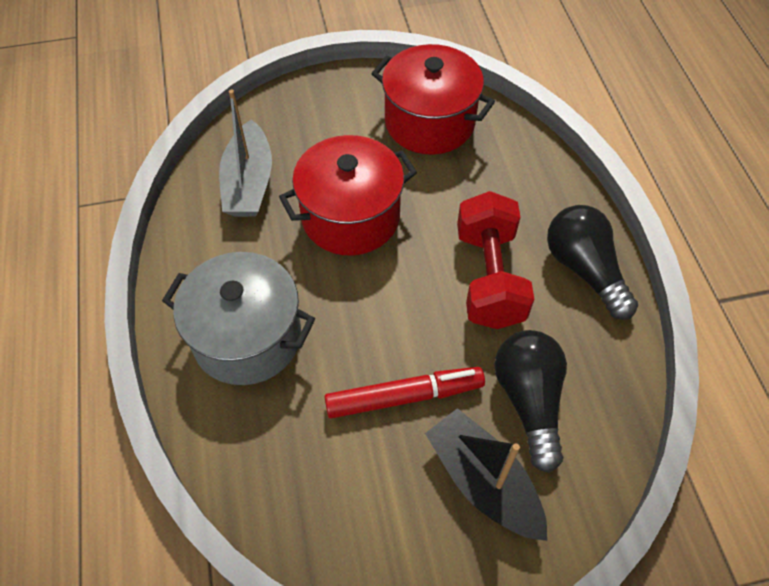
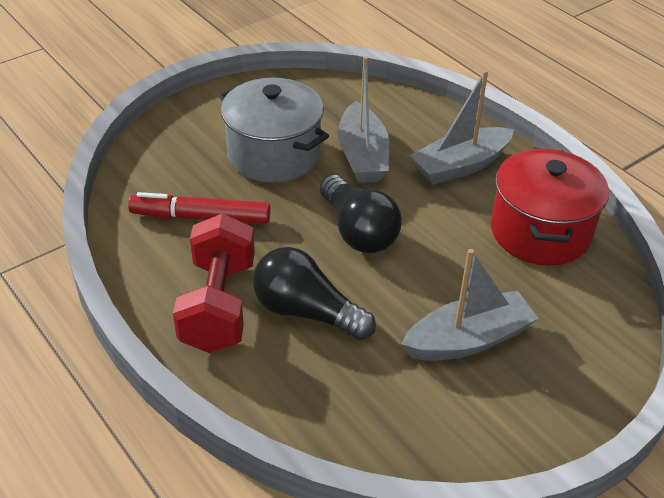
black boat: [425,408,547,541] = 1 -> none = 0
grey boat: [219,89,272,217] = 1 -> [338,56,389,183] [401,249,539,361] [410,70,514,185] = 3
red pot: [279,135,417,256] [371,44,495,155] = 2 -> [491,148,609,266] = 1

